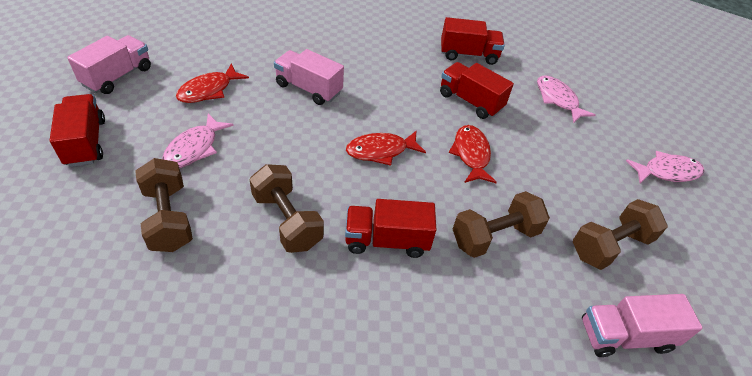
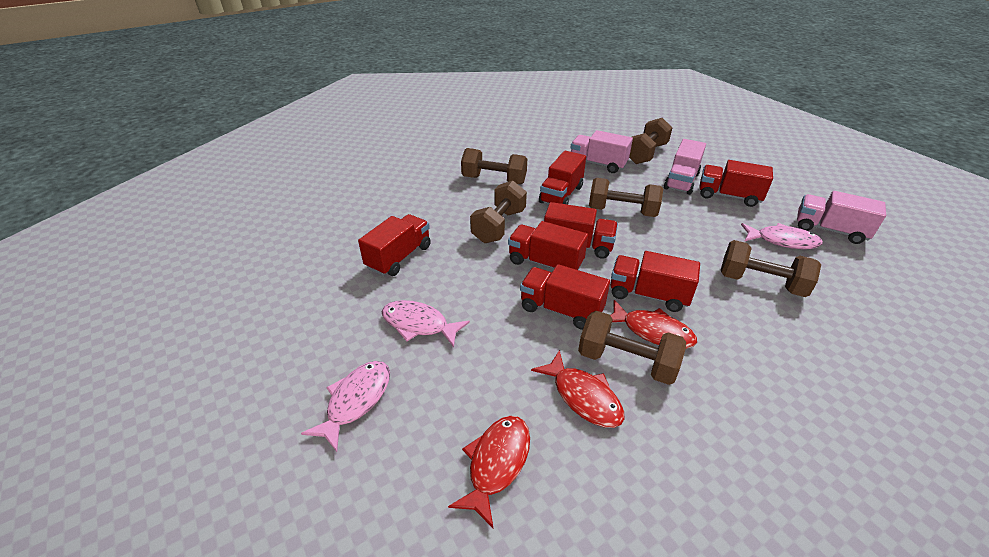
brown dumbbell: [135,158,193,252] [249,164,324,253] [453,191,550,258] [573,199,668,270] = 4 -> [461,148,527,184] [470,181,527,243] [578,311,686,385] [589,178,663,217] [629,118,672,164] [721,240,821,297] = 6
red truck: [50,94,105,167] [345,199,436,258] [440,62,514,119] [441,17,505,65] = 4 -> [358,214,431,276] [508,221,588,270] [520,264,610,330] [539,151,586,205] [544,202,618,259] [610,251,700,312] [699,160,773,207] = 7

